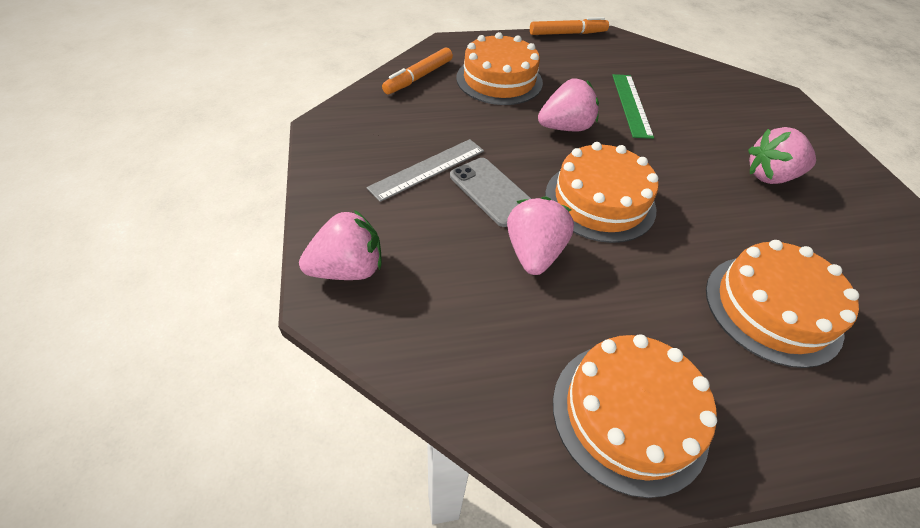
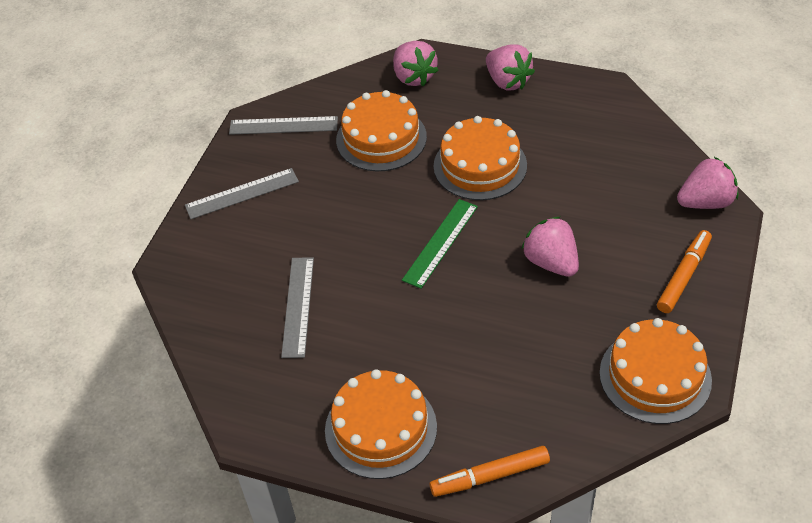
grey phone: [450,158,531,227] = 1 -> none = 0
grey ruler: [367,139,484,202] = 1 -> [185,168,299,219] [229,116,338,135] [281,257,314,358] = 3

